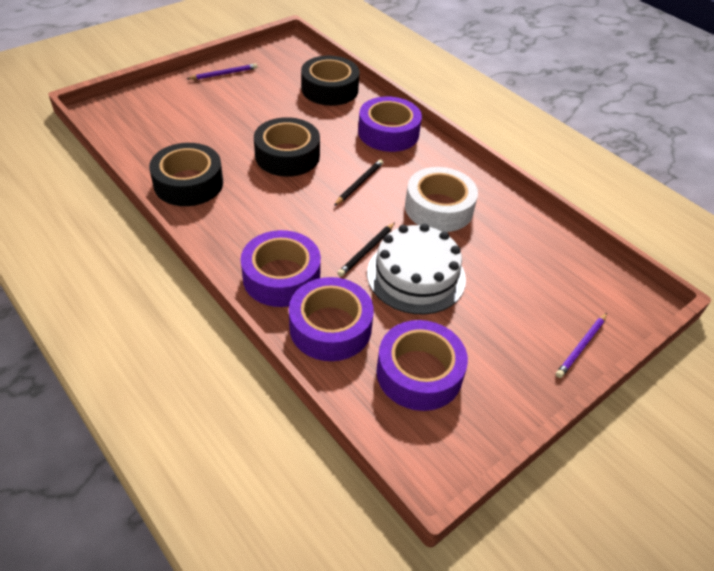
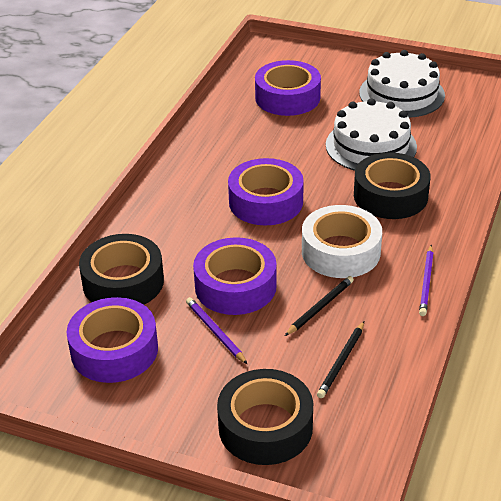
white cake: [367,224,466,314] = 1 -> [326,98,417,171] [359,50,445,118] = 2

